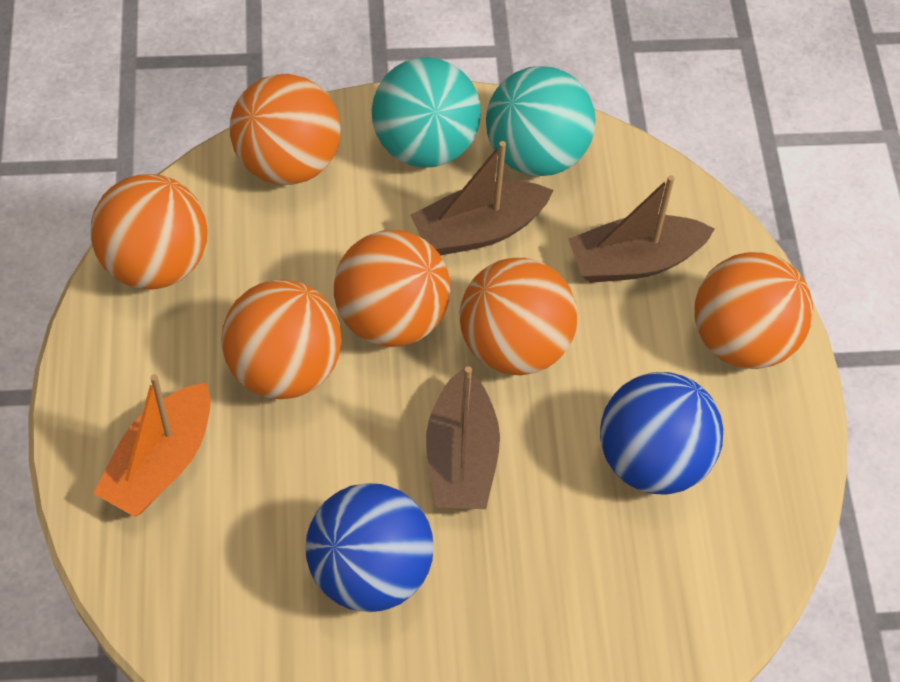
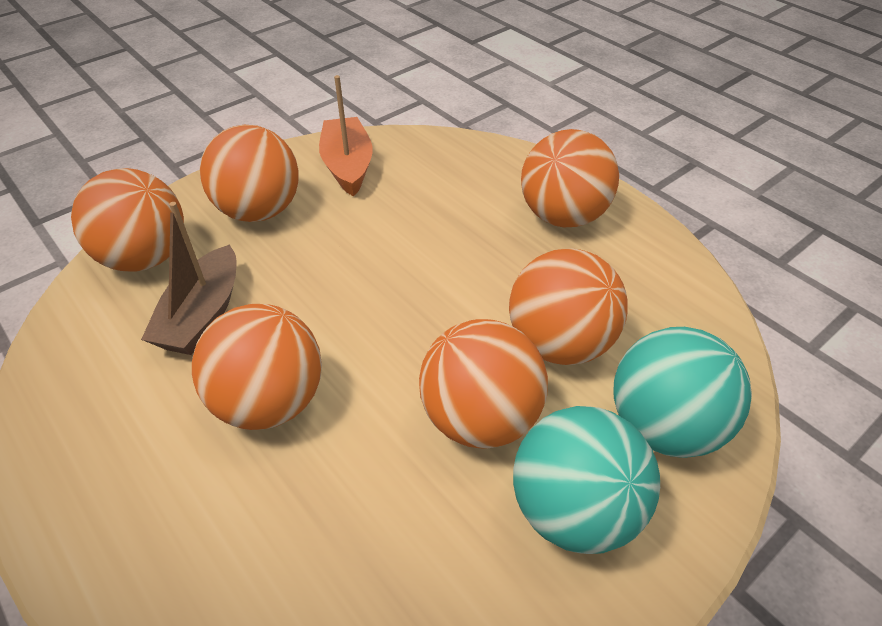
blue ball: [305,483,434,612] [600,372,723,495] = 2 -> none = 0
brown boat: [411,141,553,256] [426,366,500,509] [569,175,715,283] = 3 -> [141,202,236,355] = 1

